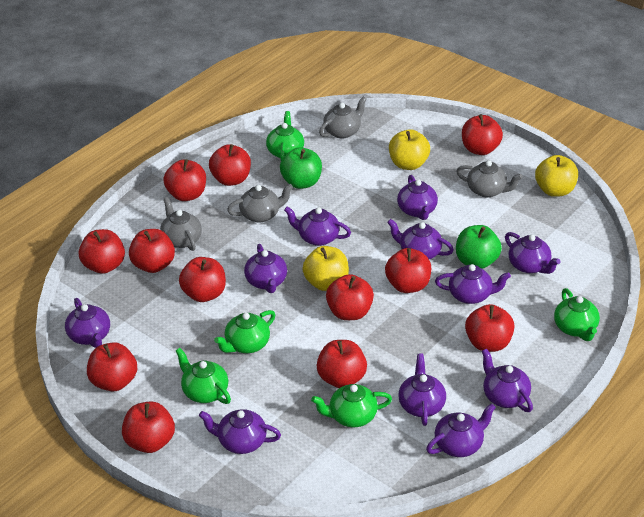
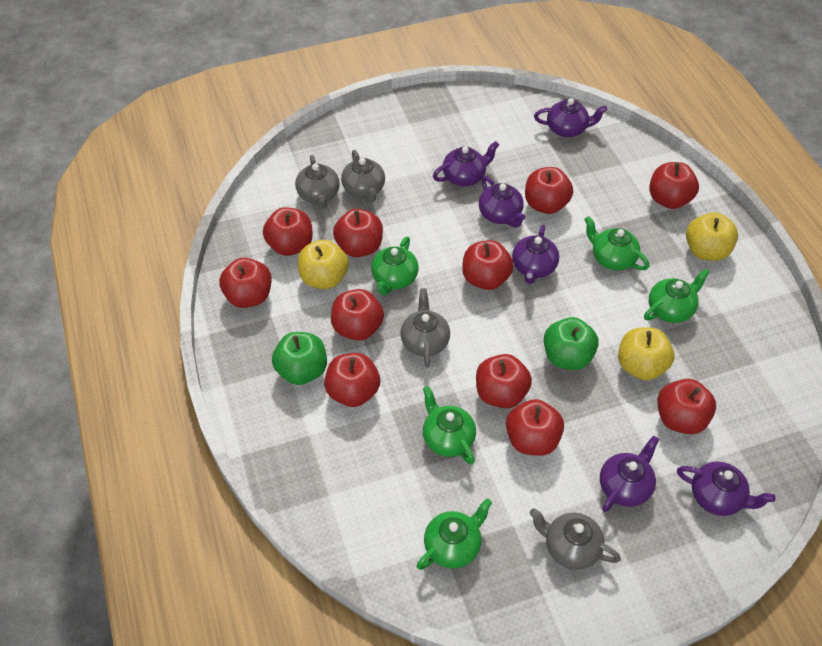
purple teapot: [65,298,110,348] [199,409,281,454] [244,244,287,293] [284,207,351,246] [387,219,454,259] [397,175,438,220] [398,354,446,426] [426,403,496,457] [435,264,511,304] [482,349,533,412] [505,232,560,274] = 11 -> [433,141,499,186] [479,176,525,227] [512,225,559,284] [534,98,607,137] [600,435,659,512] [677,462,776,516] = 6
red apple: [78,229,125,274] [87,342,137,391] [122,401,175,453] [129,229,175,273] [163,159,206,201] [179,257,226,302] [209,144,251,186] [317,340,367,388] [326,274,374,320] [385,248,431,293] [462,114,503,155] [465,304,515,352] = 12 -> [219,258,272,308] [263,207,313,256] [324,353,380,407] [331,289,384,341] [333,209,383,257] [462,240,514,290] [476,354,532,409] [506,399,564,456] [525,167,573,214] [649,162,699,209] [657,379,716,434] = 11

